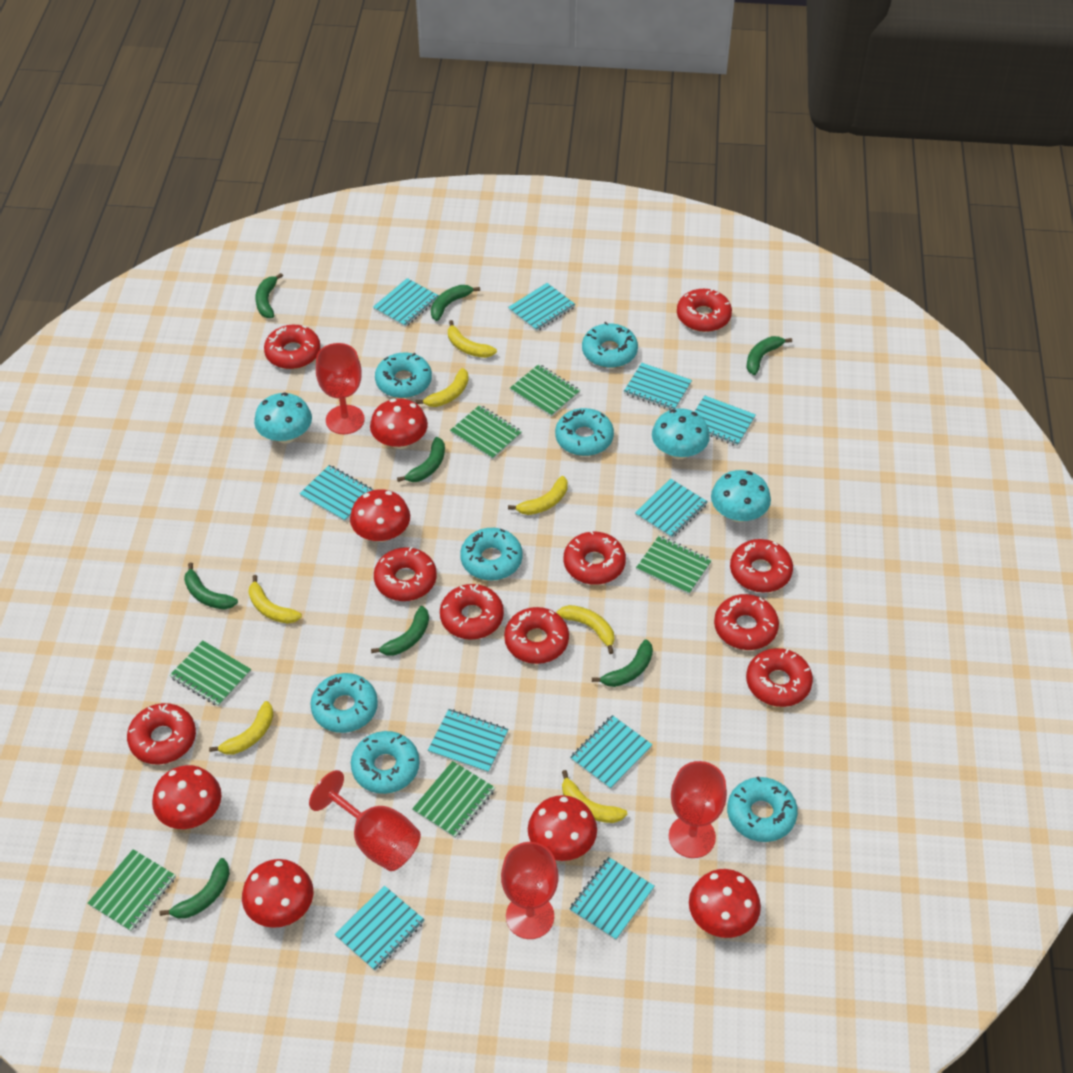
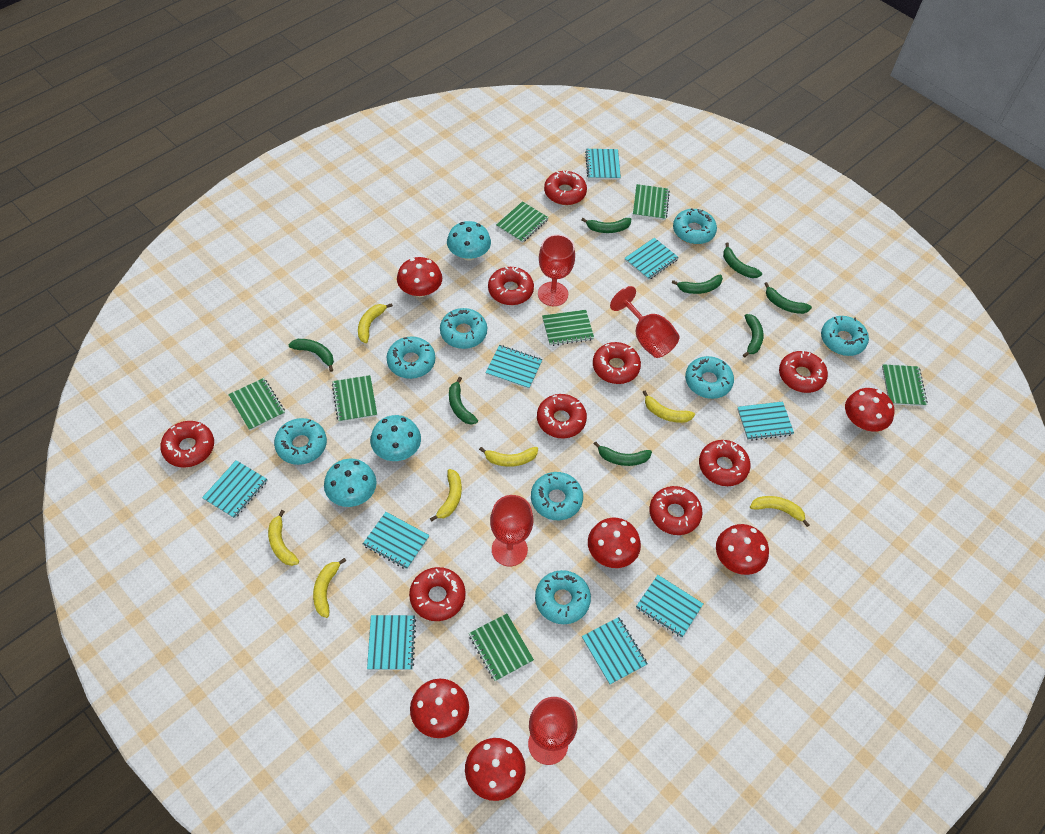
green notebook: [88,849,176,932] [170,641,251,707] [412,761,495,838] [450,405,522,460] [510,364,580,417] [636,535,712,595] = 6 -> [228,378,285,431] [332,375,377,422] [469,614,534,681] [496,201,549,243] [542,310,594,346] [633,184,670,220] [882,364,928,406] = 7
red donut: [127,703,196,765] [264,325,321,369] [374,547,437,601] [440,584,504,640] [504,607,569,664] [564,530,626,585] [677,288,732,332] [714,594,779,650] [730,539,793,593] [746,648,813,707] = 10 -> [160,421,214,468] [409,567,466,621] [488,267,534,305] [537,394,587,438] [544,170,587,205] [593,342,641,384] [649,486,703,535] [699,440,751,486] [779,350,828,393] = 9
turquoise donut: [310,673,378,733] [351,731,420,794] [375,353,432,398] [460,528,523,581] [555,408,614,456] [582,322,638,368] [727,777,798,842] = 7 -> [274,418,327,465] [387,336,435,379] [440,308,487,349] [531,472,583,520] [535,570,591,624] [673,208,717,244] [685,356,734,399] [821,316,869,356] = 8
turquoise notebook: [299,465,373,522] [335,886,425,971] [373,278,439,327] [428,709,508,773] [508,283,576,332] [570,715,653,789] [570,857,655,940] [624,363,692,410] [635,479,708,539] [694,396,756,446] = 10 -> [202,460,268,519] [363,512,430,570] [367,615,416,670] [486,345,543,389] [582,617,648,685] [585,149,621,180] [624,238,679,280] [636,575,703,638] [737,401,794,441] = 9

